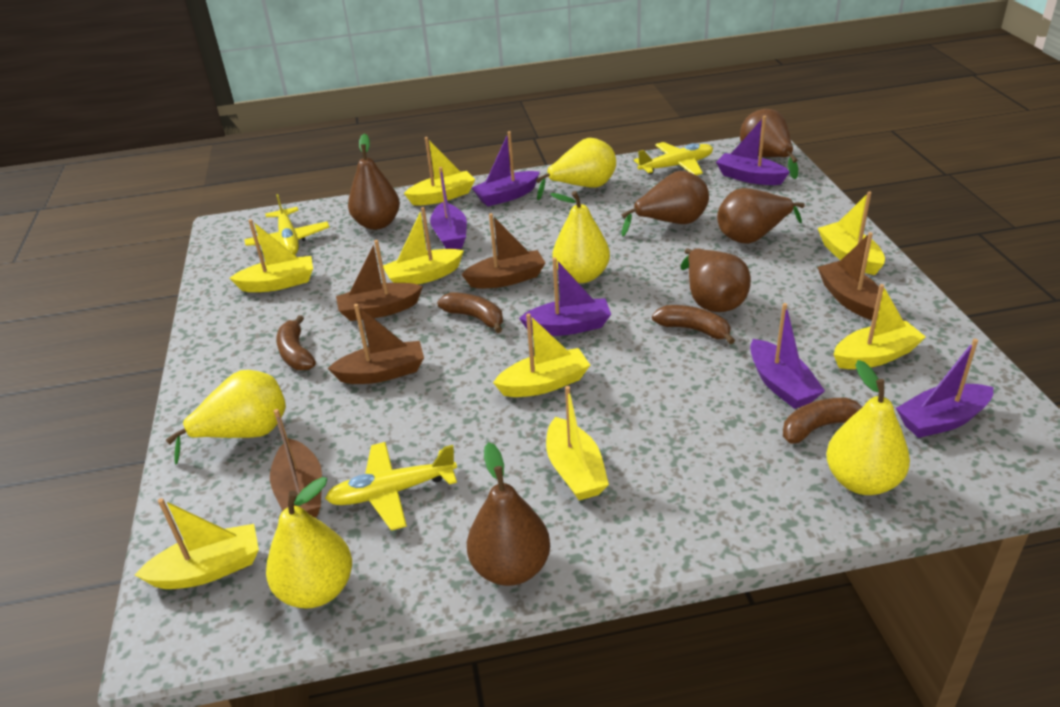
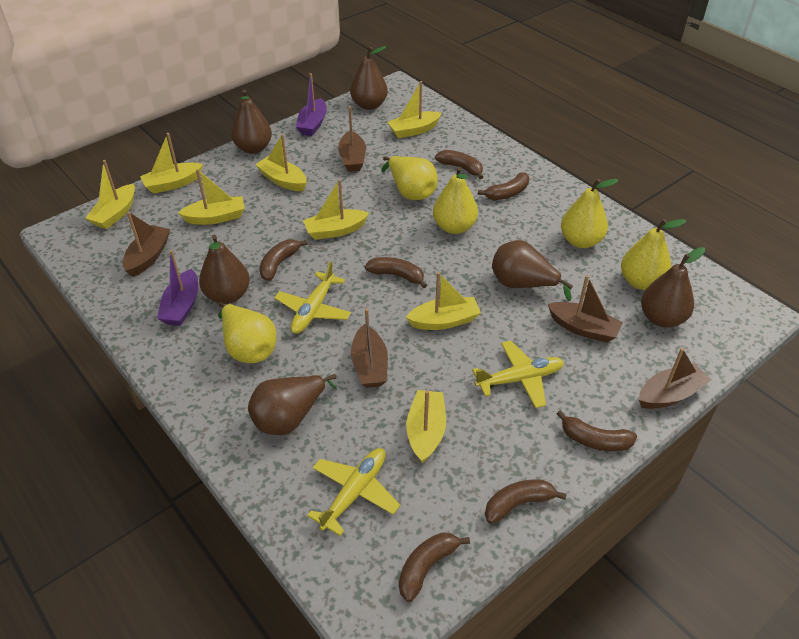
brown banana: [276,315,316,370] [437,292,503,333] [652,305,735,344] [783,398,862,444] = 4 -> [259,240,307,281] [365,257,427,288] [399,532,470,602] [435,150,483,179] [478,173,529,200] [485,479,567,524] [557,410,637,451] = 7
purple boat: [430,167,467,249] [472,131,540,207] [519,257,611,336] [716,116,790,185] [750,303,825,409] [896,339,993,438] = 6 -> [157,250,198,326] [296,73,327,136] = 2

